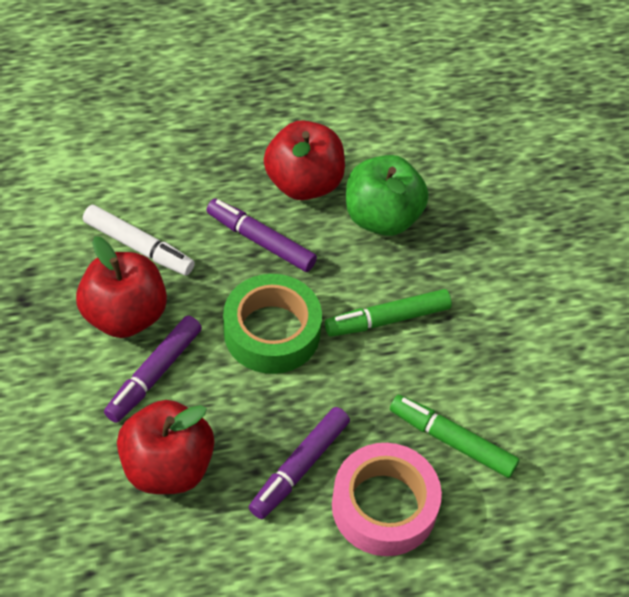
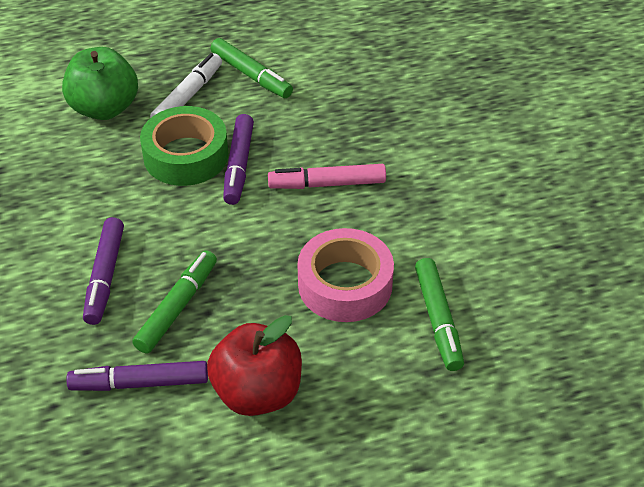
green marker: [325,289,452,337] [390,395,519,478] = 2 -> [132,250,217,353] [211,38,293,98] [415,258,464,371] = 3
pink marker: none = 0 -> [268,164,386,189] = 1
red apple: [76,236,167,338] [117,400,214,494] [264,120,345,200] = 3 -> [207,315,302,416] = 1

